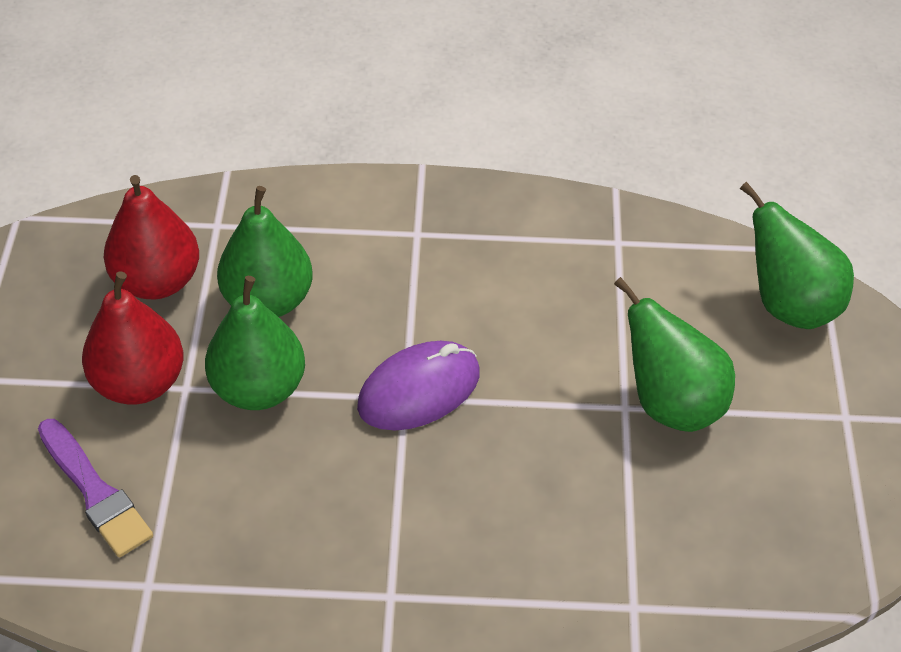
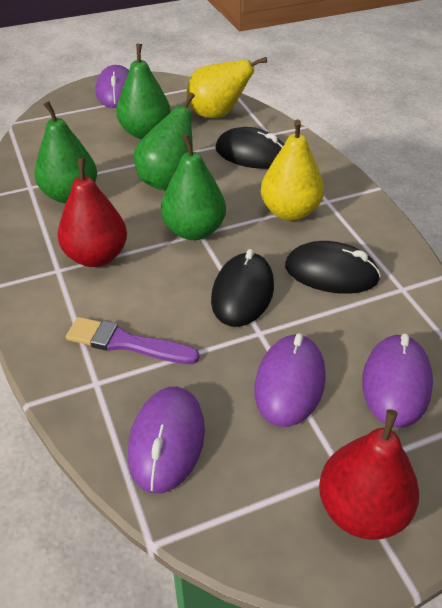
black mouse: none = 0 -> [211,249,274,327] [215,127,284,169] [285,241,381,294] = 3
purple mouse: [357,341,480,431] = 1 -> [96,65,129,108] [128,387,205,494] [255,333,326,427] [362,333,433,428] = 4
yellow pear: none = 0 -> [187,57,267,118] [261,119,324,221] = 2

